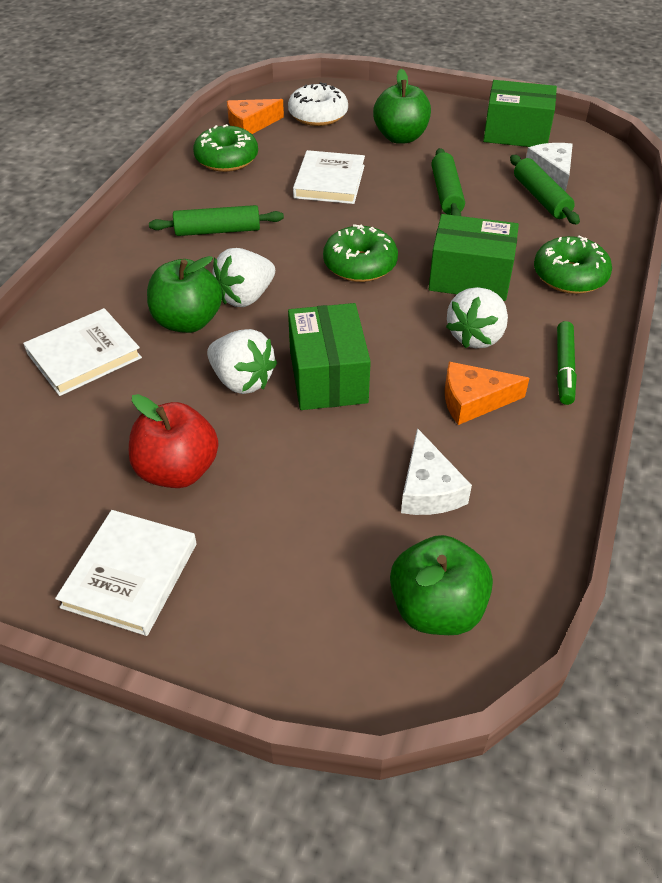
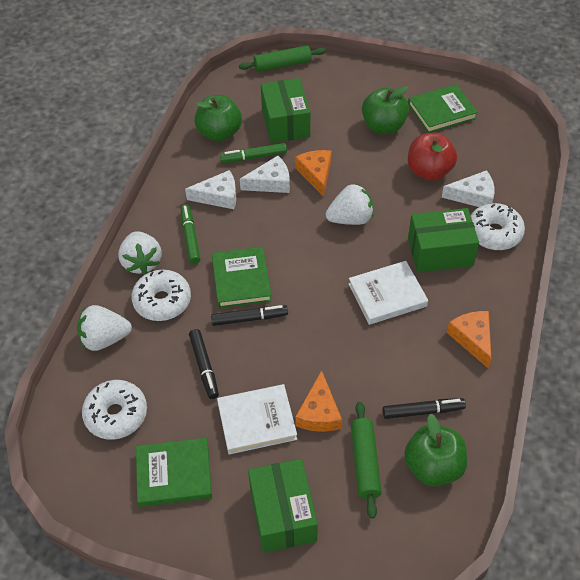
black marker: none = 0 -> [189,329,219,399] [211,305,288,326] [383,398,466,419] = 3
green book: none = 0 -> [136,438,212,507] [212,247,272,308] [408,84,478,133] = 3
green donut: [193,124,258,172] [323,224,398,282] [534,235,612,294] = 3 -> none = 0
green marker: [557,321,577,405] = 1 -> [181,205,200,264] [220,143,287,163] = 2
green rolling pin: [149,205,284,236] [432,148,465,216] [510,155,580,225] = 3 -> [239,45,326,72] [351,402,382,519] = 2
orange cheese: [227,99,284,134] [445,362,530,425] = 2 -> [295,150,332,197] [295,370,342,432] [447,311,491,368] = 3
white book: [23,308,142,396] [55,510,197,636] [293,150,365,204] = 3 -> [217,384,297,454] [349,261,428,325] = 2
white cheese: [401,428,472,515] [526,143,573,192] = 2 -> [185,170,236,209] [240,156,290,193] [442,170,495,207] = 3
white donut: [288,82,348,126] = 1 -> [82,380,147,440] [131,270,191,321] [471,203,525,250] = 3

